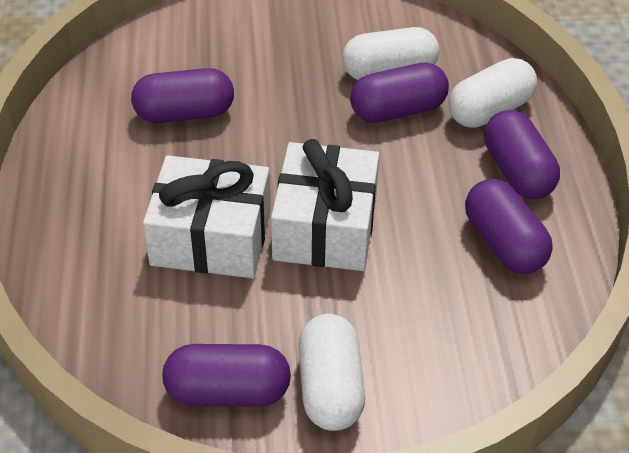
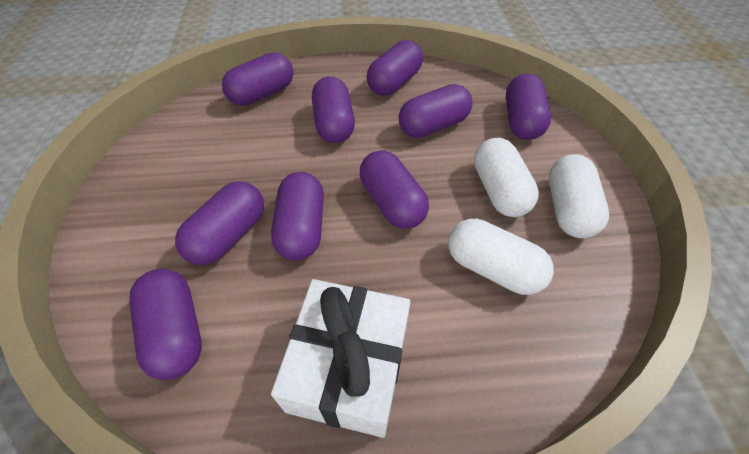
purple capsule: [131,68,234,123] [162,344,291,407] [350,62,449,123] [465,179,553,273] [484,110,560,199] = 5 -> [129,269,202,380] [175,181,264,265] [222,52,294,106] [271,172,324,261] [312,76,355,143] [360,150,429,229] [367,40,423,96] [399,84,473,138] [506,73,551,140] = 9
white gift: [143,155,271,278] [271,139,379,271] = 2 -> [271,279,411,438] = 1

